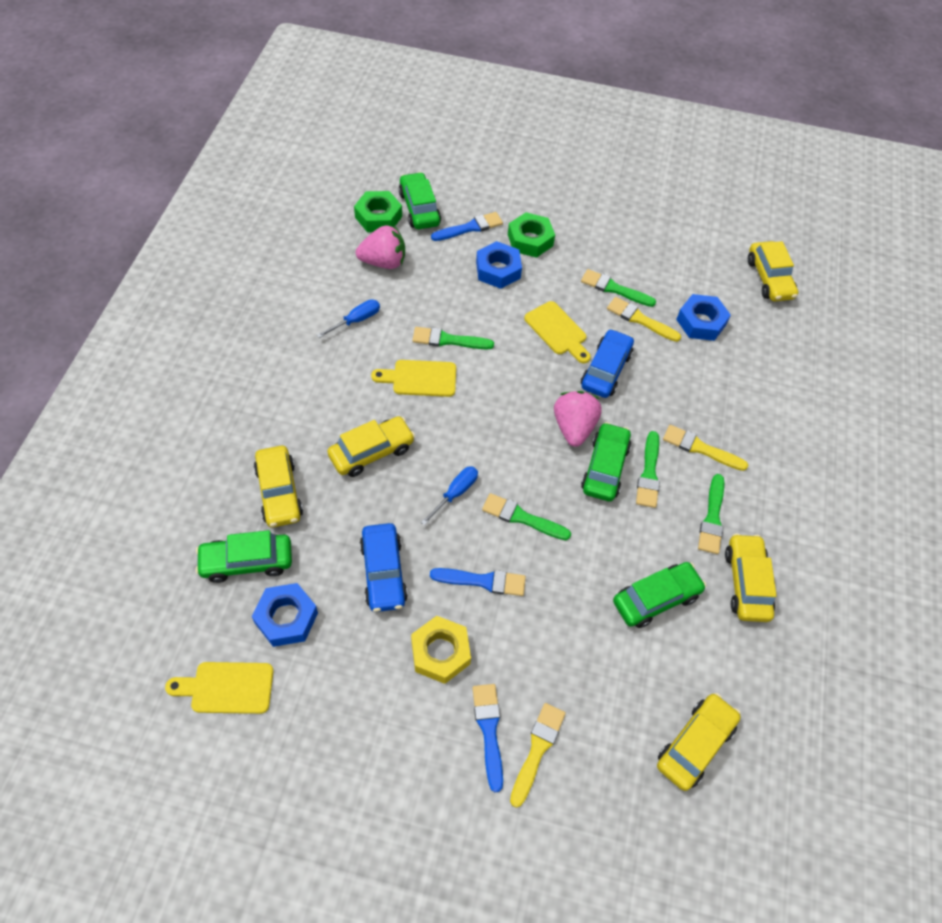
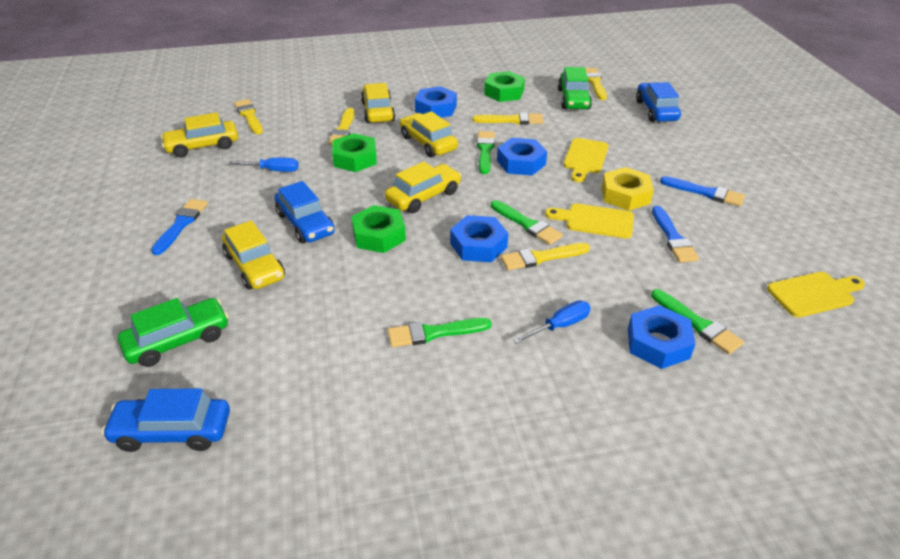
blue car: [360,523,408,612] [581,329,634,398] = 2 -> [101,388,230,452] [274,181,335,243] [636,82,681,122] = 3
blue nut: [252,583,318,647] [476,241,522,289] [676,294,731,341] = 3 -> [415,86,457,118] [450,215,508,262] [497,138,547,175] [628,305,695,369] = 4
green brush: [412,327,494,349] [482,493,571,540] [581,269,656,307] [636,431,660,508] [698,474,724,554] = 5 -> [388,318,491,347] [477,131,495,174] [491,200,563,245] [651,289,744,354] = 4
green car: [196,530,292,583] [399,172,441,229] [581,422,631,501] [613,562,706,628] = 4 -> [118,298,229,367] [558,67,592,109] = 2
green nut: [354,191,402,232] [508,212,555,258] = 2 -> [332,133,377,172] [351,205,406,253] [484,71,525,102] = 3
pink strawberry: [356,226,405,269] [554,391,602,447] = 2 -> none = 0
yellow brush: [510,703,566,808] [607,297,681,342] [663,425,748,471] = 3 -> [234,99,263,134] [328,108,355,145] [472,112,544,125] [501,243,590,270] [585,68,607,100] = 5

